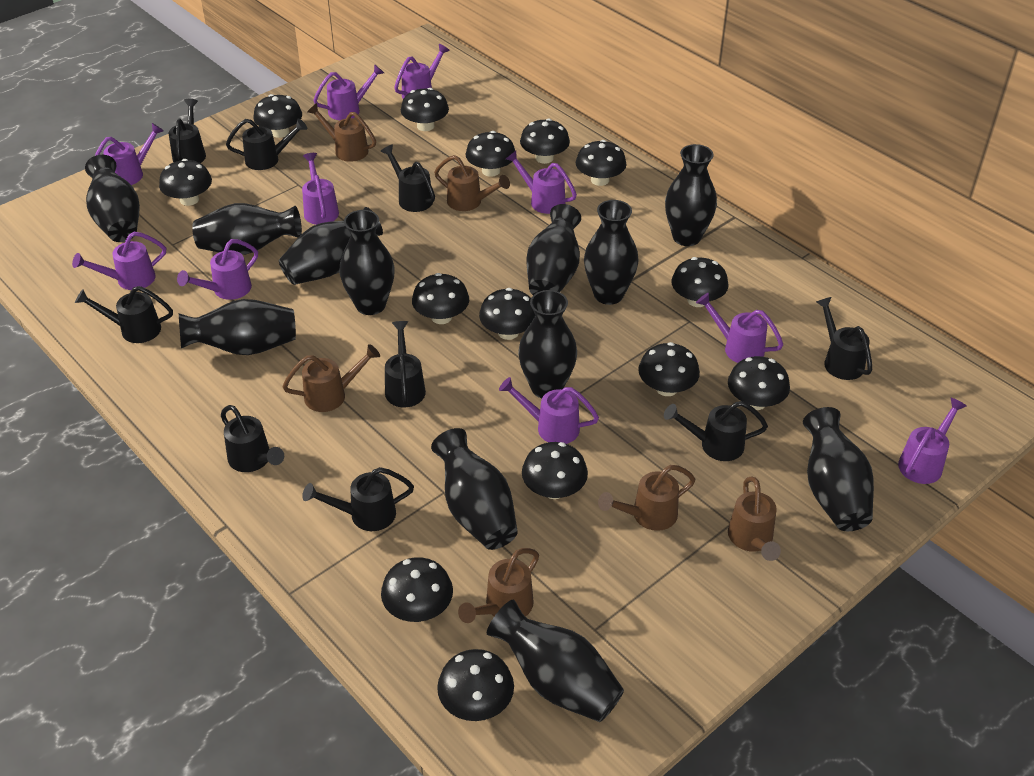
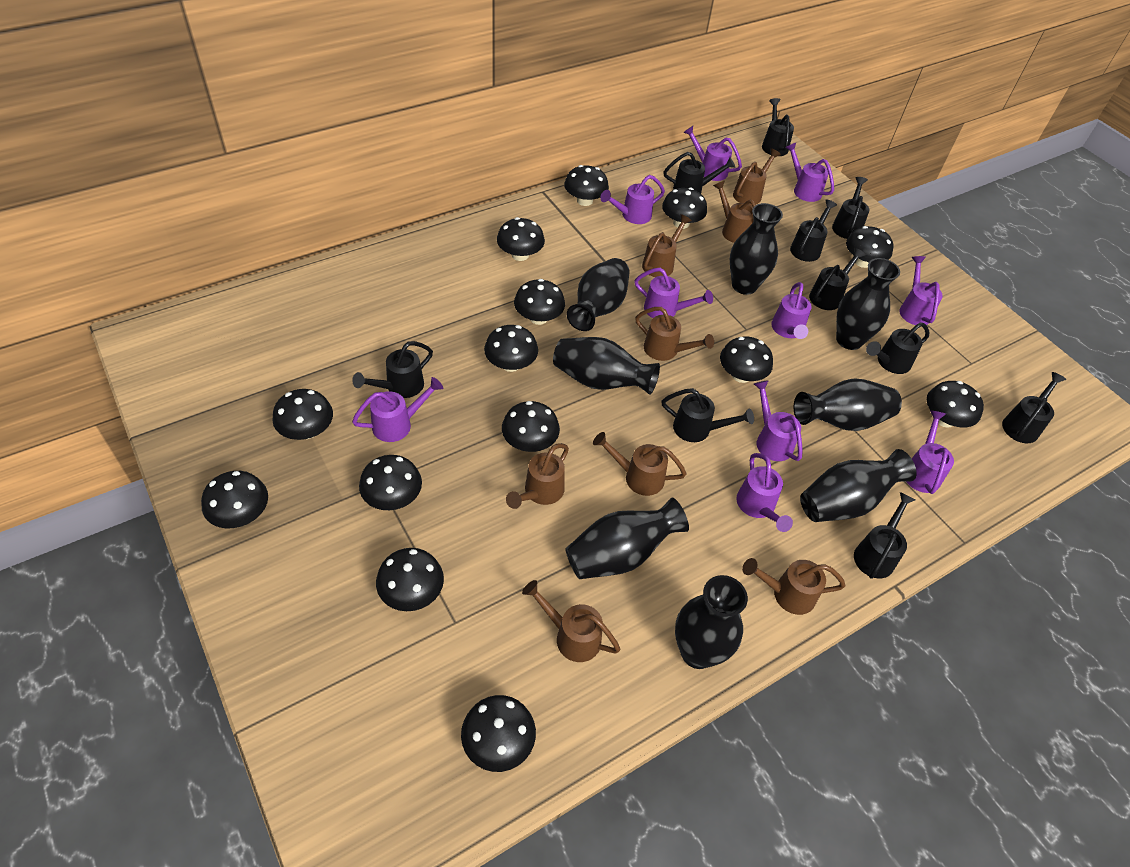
black vase: [85,155,140,242] [179,299,296,355] [192,203,302,255] [279,207,383,285] [340,210,395,315] [431,428,518,550] [487,600,624,722] [518,290,577,398] [526,204,581,295] [584,200,638,305] [665,144,717,246] [803,407,874,531] = 12 -> [553,337,660,395] [565,498,689,579] [567,258,630,331] [675,575,748,669] [730,203,783,295] [794,379,902,431] [800,449,916,522] [836,258,900,350] = 8
black watering can: [75,286,173,343] [168,99,206,163] [221,405,284,472] [226,119,307,170] [302,467,414,531] [381,144,435,212] [385,321,426,407] [664,401,768,461] [816,297,872,380] = 9 -> [352,341,433,398] [661,388,754,442] [664,152,736,193] [762,98,794,156] [790,200,837,262] [809,248,866,310] [832,177,870,239] [854,492,916,579] [866,322,929,374] [1002,372,1066,443] = 10
brown watering can: [282,344,380,412] [307,103,376,162] [434,155,510,211] [458,548,539,623] [598,465,695,531] [728,477,781,561] = 6 -> [506,443,569,509] [522,580,620,662] [593,432,687,496] [635,307,714,361] [642,214,692,277] [713,181,756,243] [733,148,781,205] [742,558,845,615] = 8

